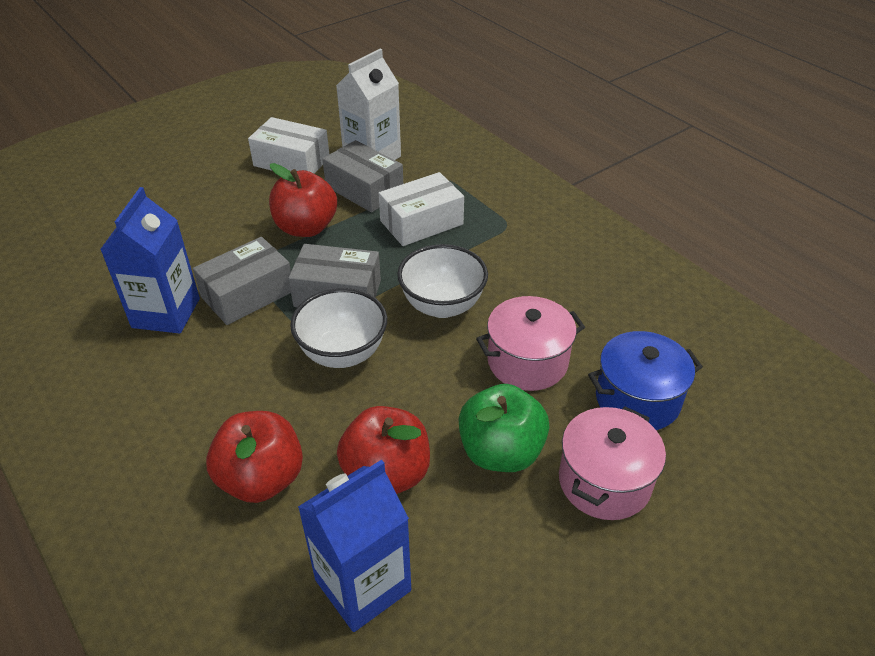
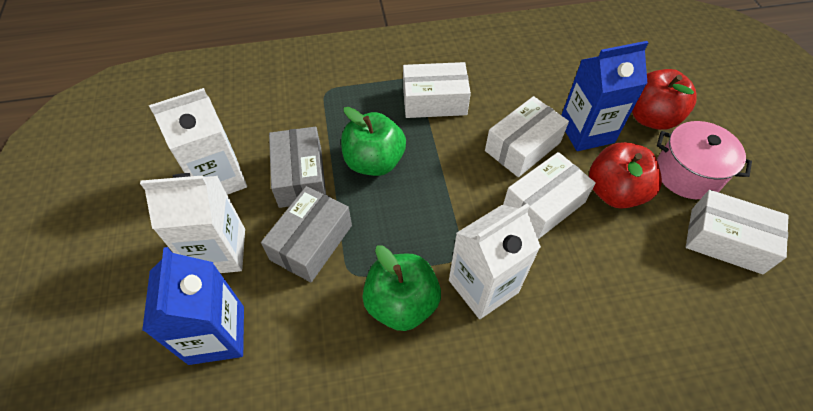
blue pot: [588,331,703,430] = 1 -> none = 0
green apple: [459,384,549,472] = 1 -> [341,107,406,176] [363,245,441,331] = 2
grey box: [193,237,291,325] [288,244,381,307] [322,140,403,212] = 3 -> [261,186,352,282] [269,127,326,208] = 2
pink pot: [476,296,585,391] [559,407,666,520] = 2 -> [657,121,752,199] = 1
red apple: [206,411,303,503] [269,163,337,237] [337,406,430,494] = 3 -> [589,142,662,208] [632,69,697,130] = 2
white bowl: [290,288,387,368] [397,244,488,318] = 2 -> none = 0
white box: [248,117,329,174] [378,172,464,246] = 2 -> [403,62,471,118] [485,96,569,177] [503,152,596,239] [686,190,788,274] = 4
white carton: [336,49,401,160] = 1 -> [140,173,245,273] [149,88,247,195] [449,203,541,319] = 3

